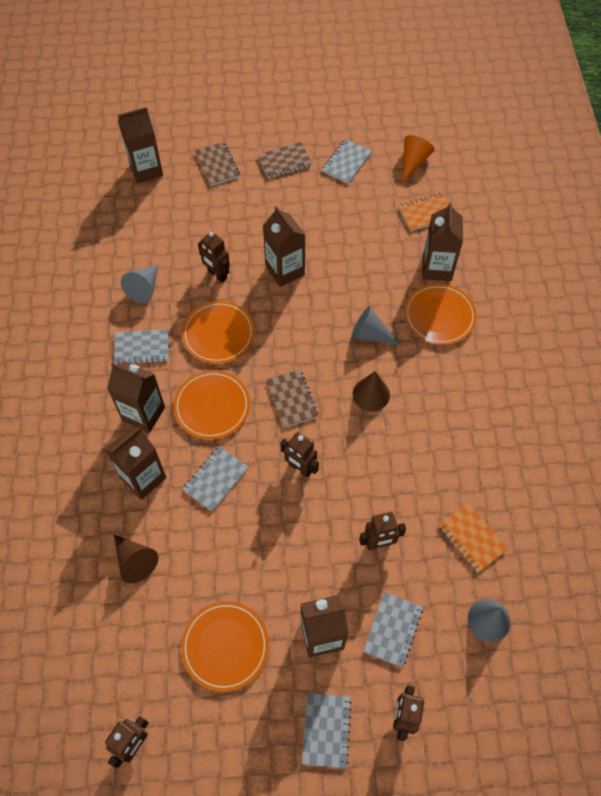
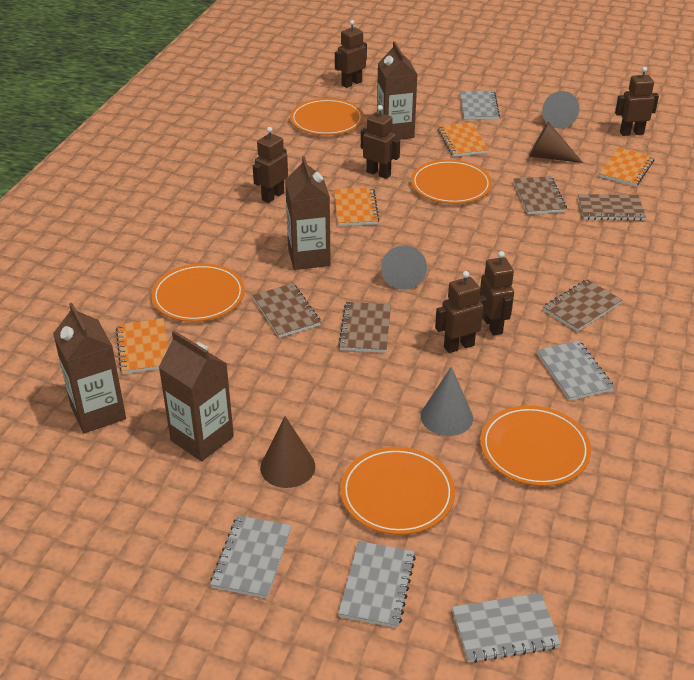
brown carton: [105,426,167,500] [107,361,165,433] [118,107,163,184] [263,206,305,287] [301,595,348,658] [422,202,463,281] = 6 -> [53,303,126,433] [159,331,234,461] [285,156,331,270] [377,41,418,139] = 4
brown notebook: [195,142,240,186] [257,142,312,178] [267,370,318,428] = 3 -> [252,283,321,338] [338,302,391,353] [514,176,567,214] [543,279,622,332] [578,194,646,221] = 5
brown robot: [105,716,149,768] [198,232,230,282] [280,431,319,477] [359,512,406,550] [393,685,424,741] = 5 -> [253,127,288,203] [335,20,367,88] [361,105,400,179] [435,271,487,353] [480,251,514,336] [615,67,659,136] = 6
orange cone: [403,135,435,181] = 1 -> none = 0
orange notebook: [398,193,449,231] [439,503,508,572] = 2 -> [116,318,168,374] [334,188,379,226] [438,123,489,157] [599,148,655,187] = 4
orange plate: [173,371,250,439] [181,601,269,692] [182,301,255,364] [404,283,477,345] = 4 -> [151,263,245,322] [290,98,364,135] [340,447,455,535] [411,160,492,204] [480,405,591,486] = 5

